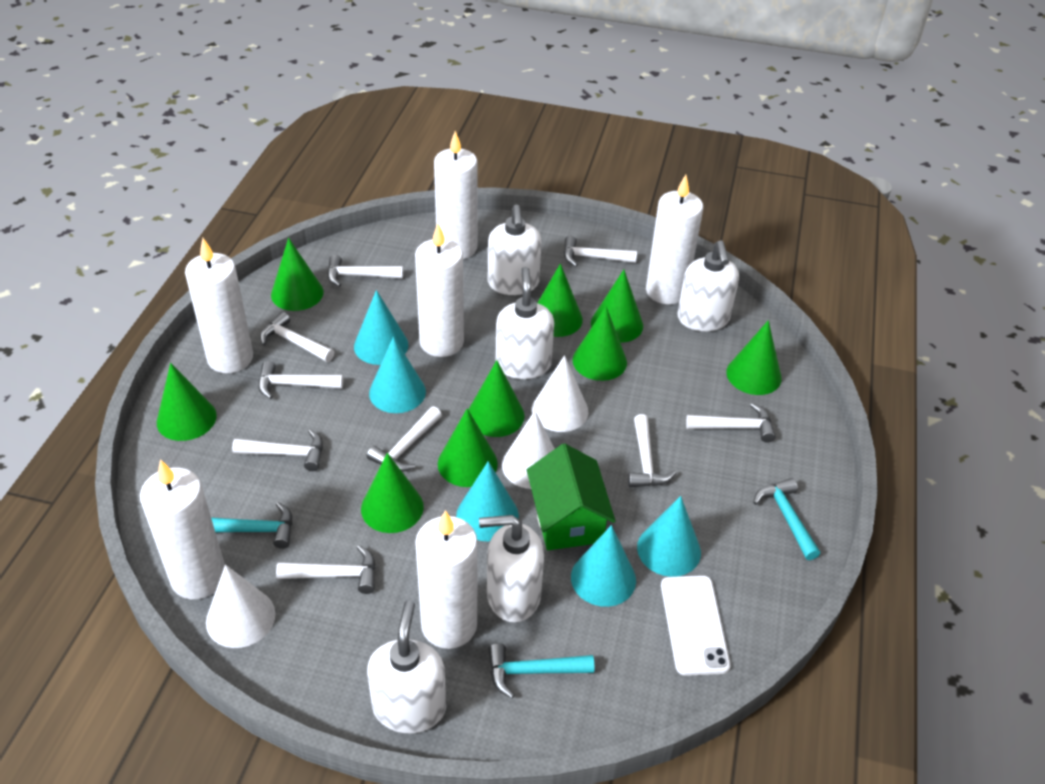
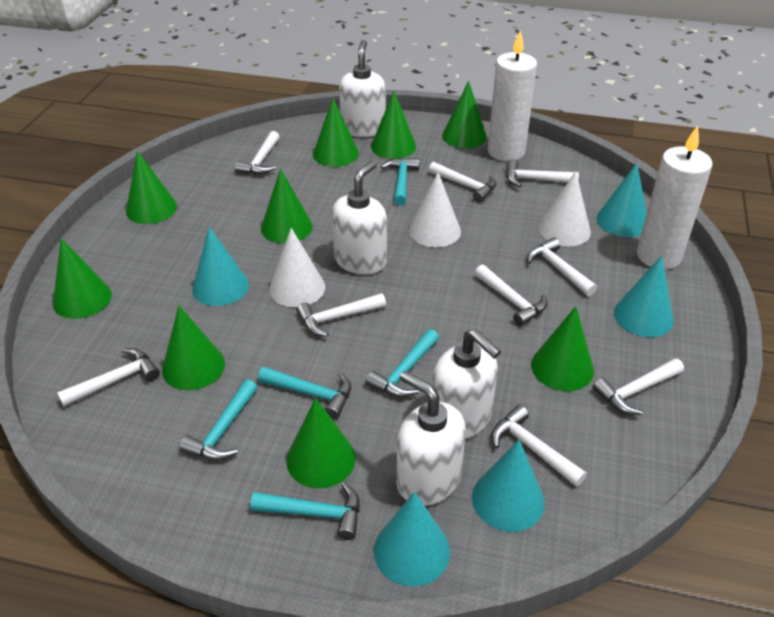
green house: [527,443,615,550] = 1 -> none = 0
turquoise hammer: [211,502,292,549] [488,643,594,699] [753,478,820,560] = 3 -> [179,379,258,460] [250,482,360,540] [258,367,351,419] [365,329,439,398] [381,158,420,206] = 5
white candle: [140,459,225,600] [185,238,253,373] [415,224,464,357] [415,510,477,649] [434,131,477,259] [646,175,703,305] = 6 -> [488,30,537,161] [637,126,713,270] = 2
white phone: [661,575,731,676] = 1 -> none = 0
white soap dispenser: [367,601,446,733] [479,515,544,622] [488,204,542,295] [495,267,554,379] [677,240,739,331] = 5 -> [332,161,387,274] [339,40,386,137] [396,371,466,506] [432,329,501,439] = 4

